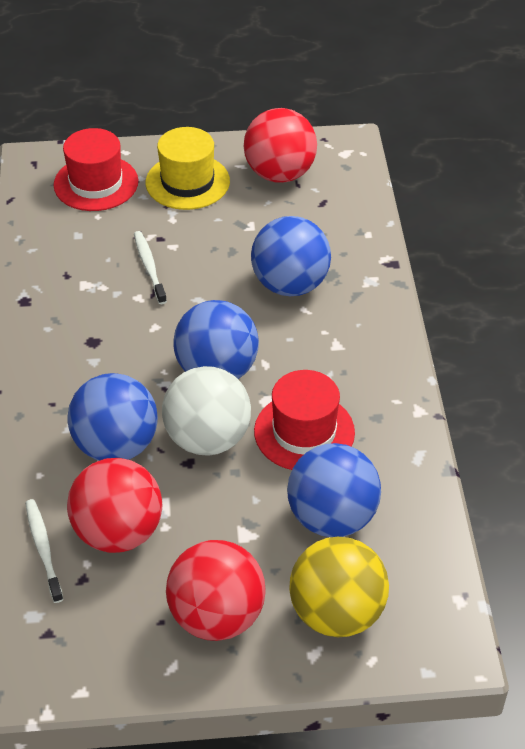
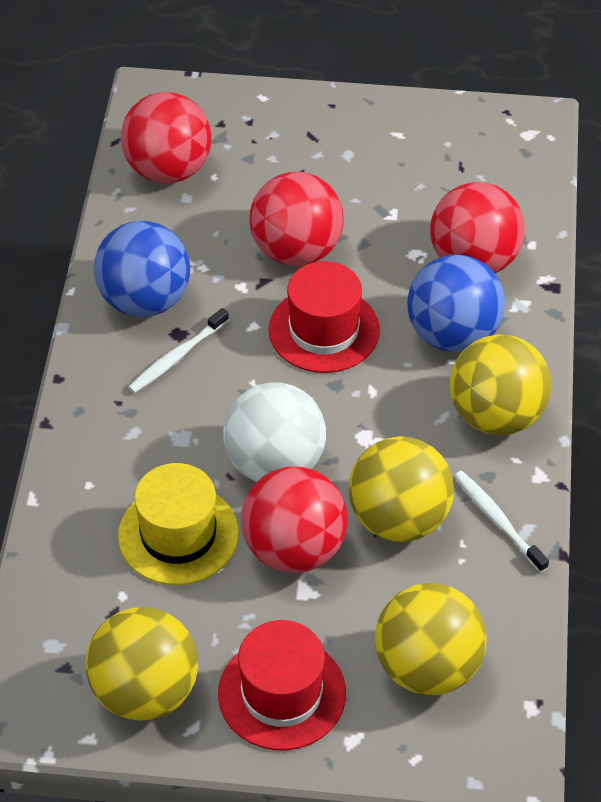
blue ball: [67,373,158,461] [173,300,259,379] [251,216,331,296] [287,443,381,537] = 4 -> [94,221,190,317] [407,255,505,352] = 2
red ball: [67,458,162,553] [166,540,265,641] [244,108,317,183] = 3 -> [121,92,211,183] [241,466,348,573] [249,172,344,266] [430,182,525,273] = 4
yellow ball: [289,537,389,637] = 1 -> [86,607,198,721] [349,436,454,542] [375,583,487,695] [450,334,551,435] = 4

